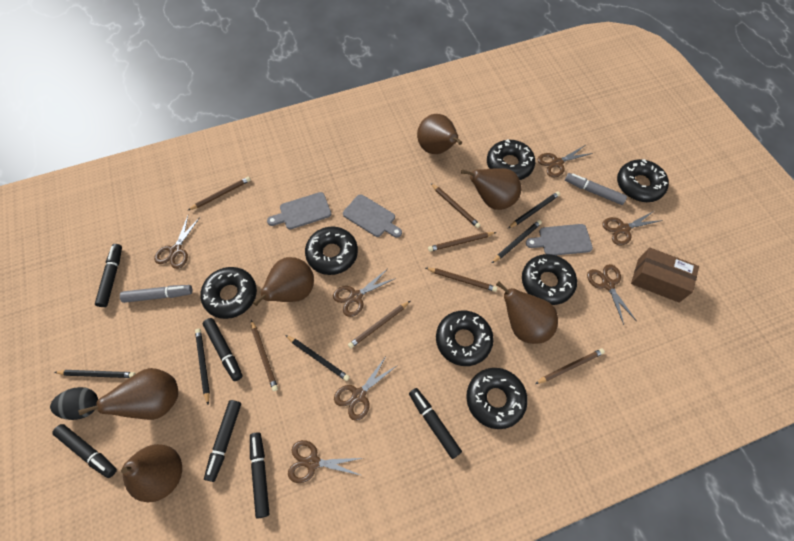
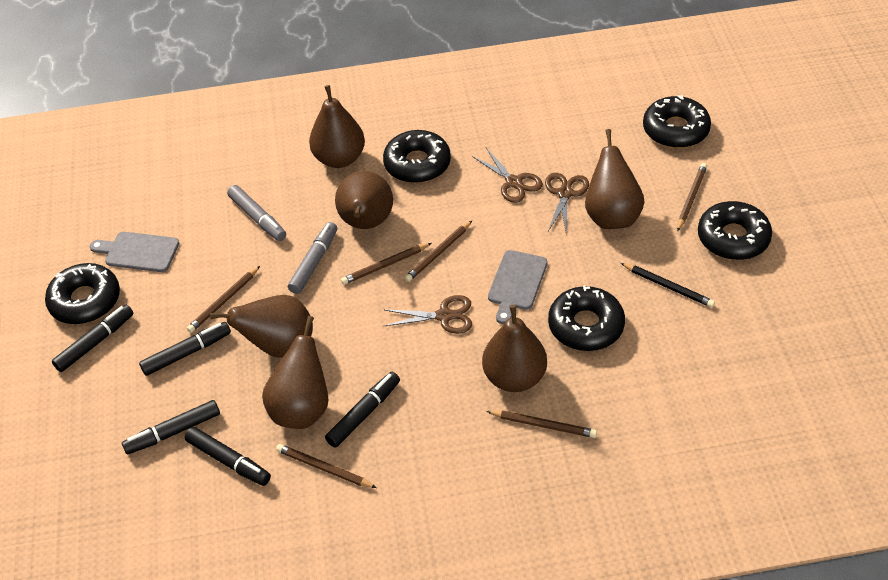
black donut: [200,267,257,319] [305,226,358,275] [436,311,494,366] [466,368,528,429] [487,139,535,180] [522,254,577,305] [617,159,669,202] = 7 -> [45,263,120,324] [383,130,451,183] [548,286,625,351] [643,95,711,148] [698,201,772,260] = 5
black egg: [50,387,98,420] = 1 -> none = 0
black marker: [52,424,117,478] [95,244,122,307] [203,318,243,381] [204,400,241,482] [250,432,270,519] [409,388,462,459] = 6 -> [52,305,134,372] [122,400,220,454] [139,322,231,376] [185,427,271,486] [325,372,400,448] = 5
black pencil: [54,370,136,378] [195,329,210,405] [286,335,350,381] [492,220,542,263] [508,191,560,228] = 5 -> [621,263,715,307] = 1
brown box: [631,247,699,303] = 1 -> none = 0
brown pencil: [187,177,251,211] [251,320,278,391] [348,301,410,348] [426,268,497,292] [428,232,497,252] [431,183,480,228] [535,348,605,384] = 7 -> [187,266,260,333] [276,444,377,488] [341,243,431,285] [404,221,472,282] [486,410,597,438] [677,163,707,232] = 6
brown scissors: [154,216,200,269] [288,440,362,483] [333,269,396,317] [334,358,396,421] [538,145,593,177] [587,264,636,325] [602,211,663,245] = 7 -> [385,295,472,334] [472,148,543,203] [545,173,589,233] = 3
grey cutting board: [267,192,331,229] [343,194,402,238] [526,224,593,255] = 3 -> [90,232,179,272] [488,250,548,324] = 2

